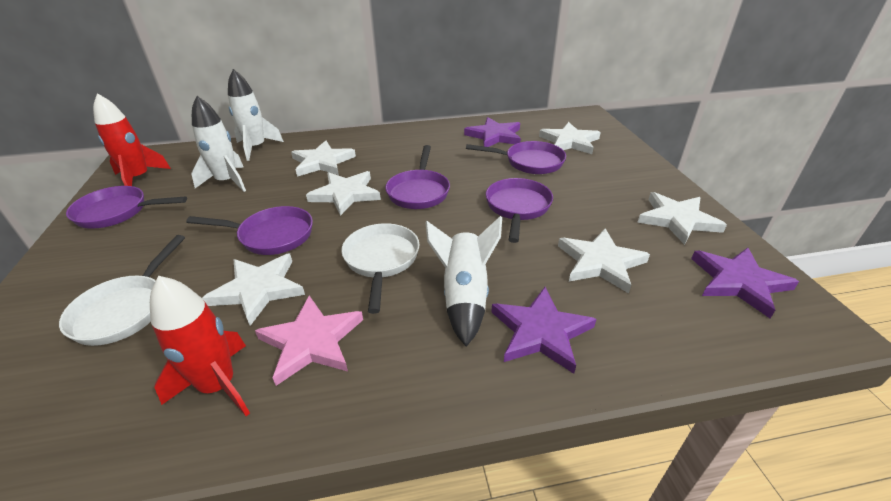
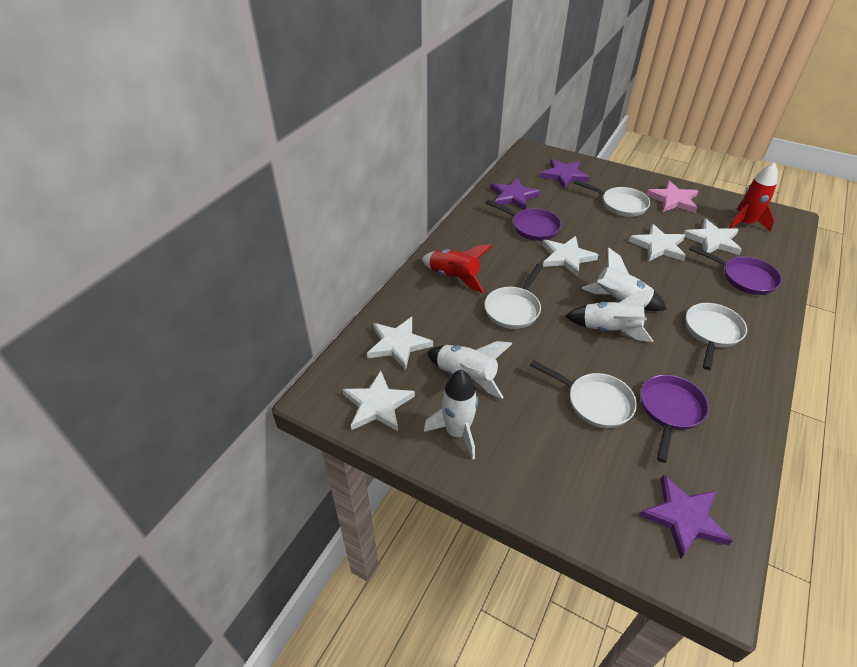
purple pan: [66,186,187,229] [186,206,313,255] [385,145,450,209] [466,141,566,174] [486,178,553,243] = 5 -> [485,200,562,241] [641,375,709,463] [689,245,782,295] = 3
white pan: [59,235,185,346] [341,223,420,314] = 2 -> [485,263,543,329] [530,360,637,428] [574,180,650,217] [686,303,747,370] = 4
white rocket: [191,96,246,192] [228,69,284,161] [425,216,502,347] = 3 -> [424,370,478,460] [427,341,512,399] [565,289,654,342] [582,247,667,311] = 4
white star: [202,254,305,326] [291,141,356,177] [306,171,381,216] [539,122,601,154] [558,228,650,293] [637,192,727,245] = 6 -> [342,371,415,431] [367,317,433,370] [542,236,598,277] [629,224,686,261] [684,219,742,255] = 5

